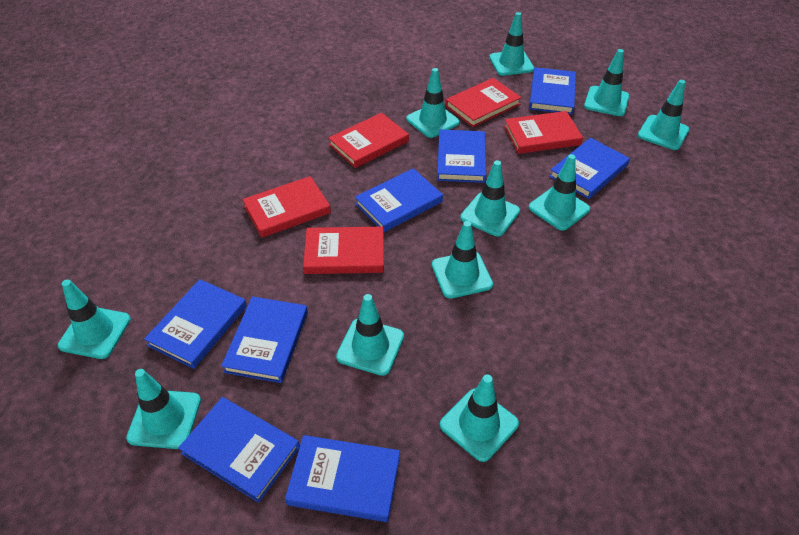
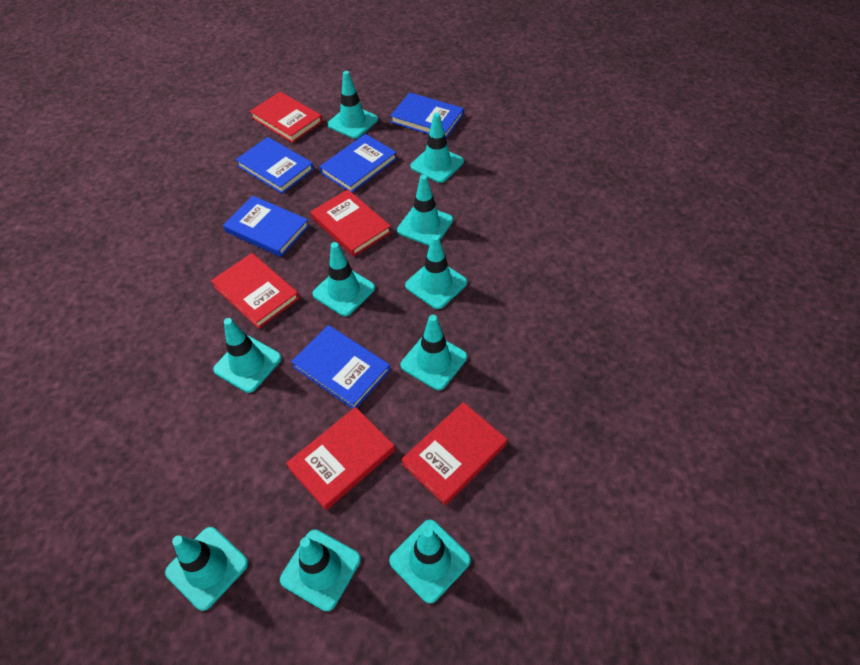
blue book: [144,279,247,369] [178,397,300,503] [221,296,308,383] [285,435,400,522] [355,168,443,232] [437,130,486,183] [529,67,576,114] [549,138,630,199] = 8 -> [223,196,309,257] [236,137,314,194] [291,325,391,409] [319,134,397,193] [390,92,464,139] = 5
turquoise traffic cone: [58,279,131,359] [126,369,201,449] [336,294,404,376] [406,68,460,138] [432,221,493,298] [440,374,519,462] [460,160,520,237] [489,12,534,76] [529,154,590,231] [584,49,629,116] [638,80,689,150] = 11 -> [165,527,248,611] [213,318,282,393] [280,529,361,611] [313,242,375,316] [328,71,378,139] [389,520,471,604] [397,175,453,246] [401,315,467,390] [405,235,467,309] [411,113,464,183] = 10

